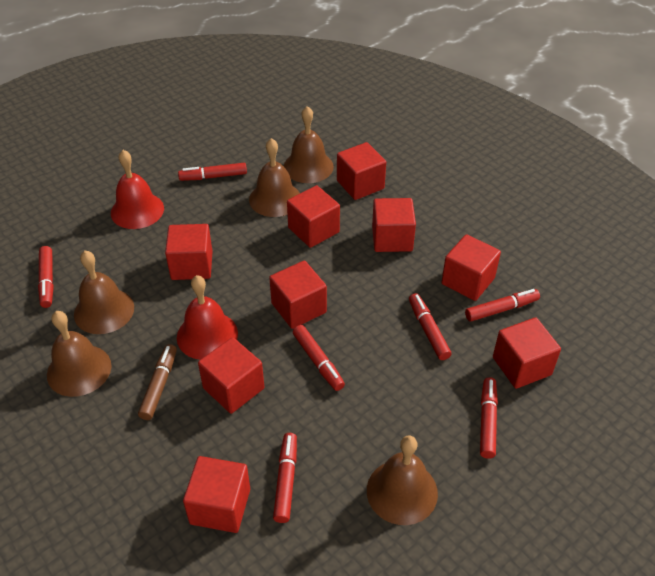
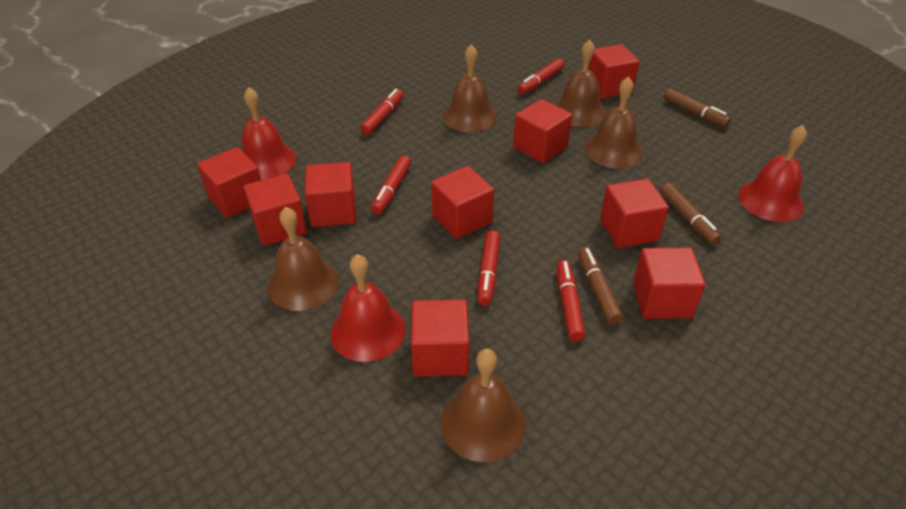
brown marker: [138,344,177,420] = 1 -> [578,247,623,325] [660,183,722,245] [663,88,731,127] = 3
red bell: [111,150,164,229] [177,275,238,360] = 2 -> [242,87,296,180] [330,254,406,362] [738,125,807,222] = 3
red marker: [38,246,54,308] [178,163,247,181] [273,433,297,523] [293,325,345,391] [409,293,451,360] [465,289,540,322] [480,377,498,459] = 7 -> [360,89,403,135] [371,156,411,214] [477,231,500,306] [517,58,564,95] [557,260,586,342] = 5

